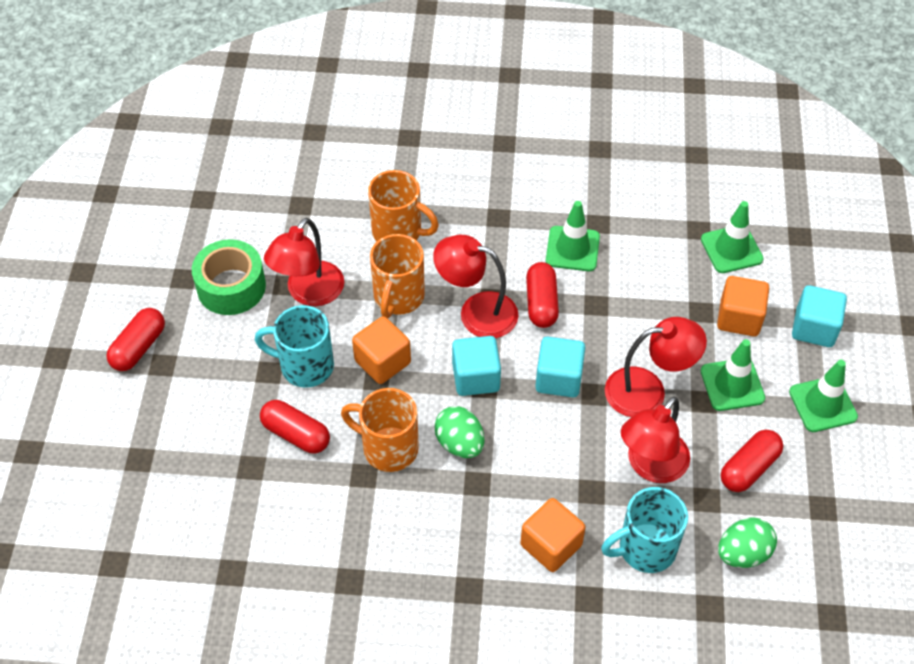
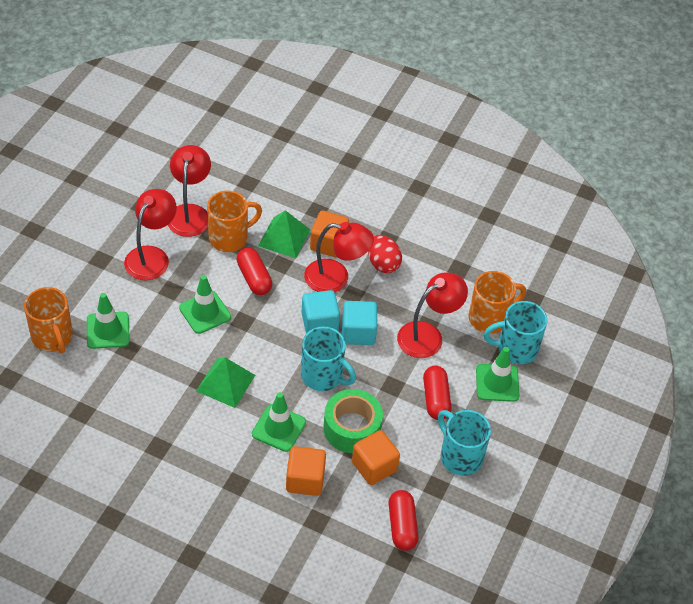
green egg: [434,406,485,458] [718,517,777,568] = 2 -> none = 0
green pyramid: none = 0 -> [196,357,255,408] [258,210,311,258] = 2
red capsule: [106,308,165,371] [260,400,330,453] [526,262,559,328] [721,429,783,492] = 4 -> [236,247,272,295] [389,490,419,551] [423,366,451,420] = 3
red egg: none = 0 -> [368,235,402,273] = 1
turquoise cube: [452,336,501,396] [535,337,585,397] [792,285,847,347] = 3 -> [302,290,340,333] [342,301,377,345] = 2
turquoise mug: [255,305,334,388] [601,487,688,573] = 2 -> [301,327,356,391] [438,410,491,476] [484,301,547,364] = 3

